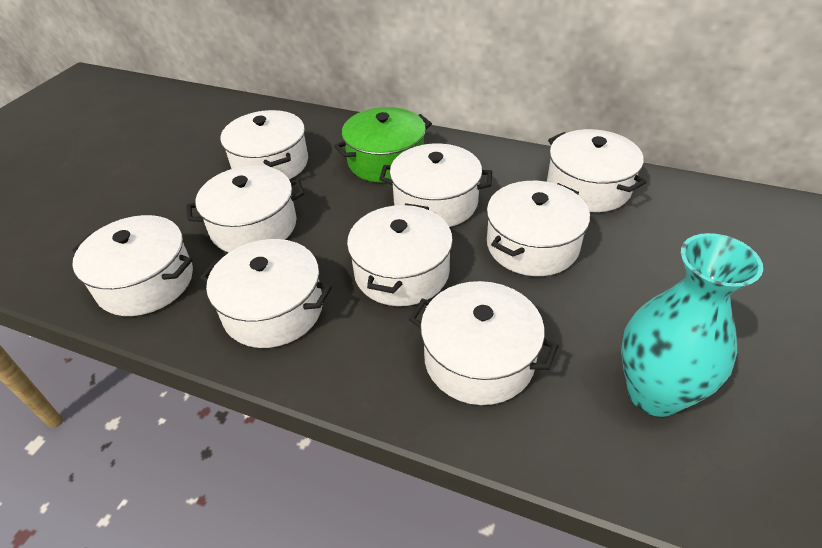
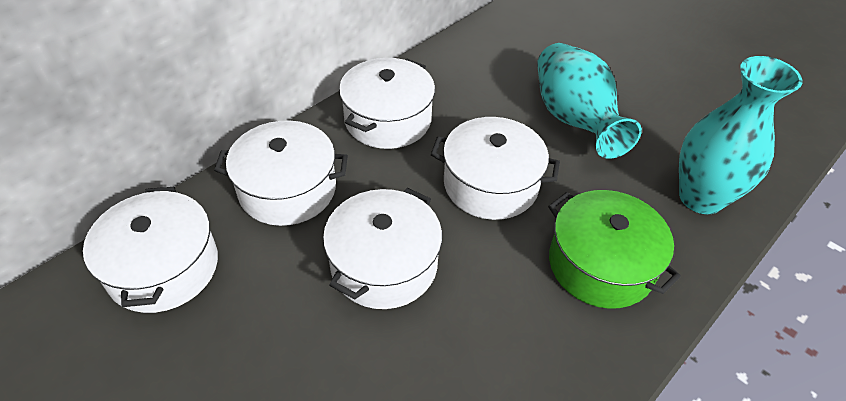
turquoise vase: [621,233,763,417] = 1 -> [537,43,642,159] [679,56,802,214] = 2
white pot: [72,215,193,316] [186,166,304,252] [200,239,332,348] [220,110,308,179] [347,203,453,306] [379,144,492,227] [409,281,558,405] [487,181,590,276] [547,129,647,212] = 9 -> [83,187,218,313] [214,121,348,226] [323,188,442,309] [339,58,435,149] [431,117,560,220] = 5

